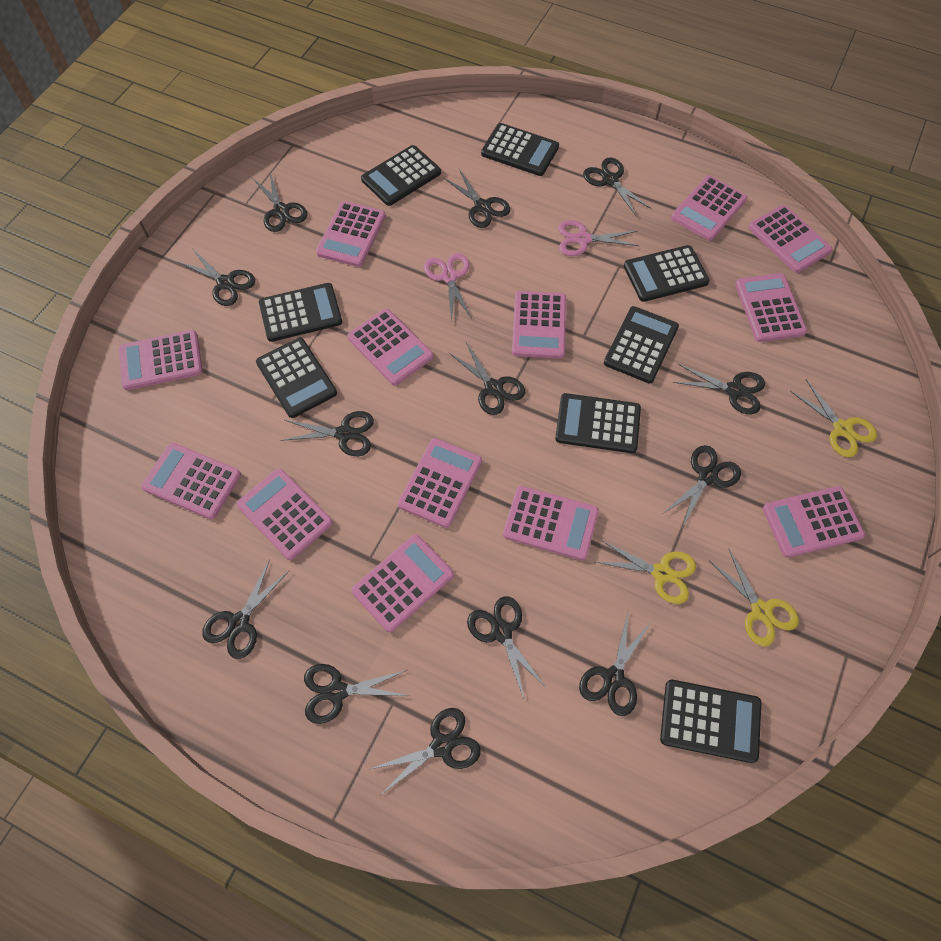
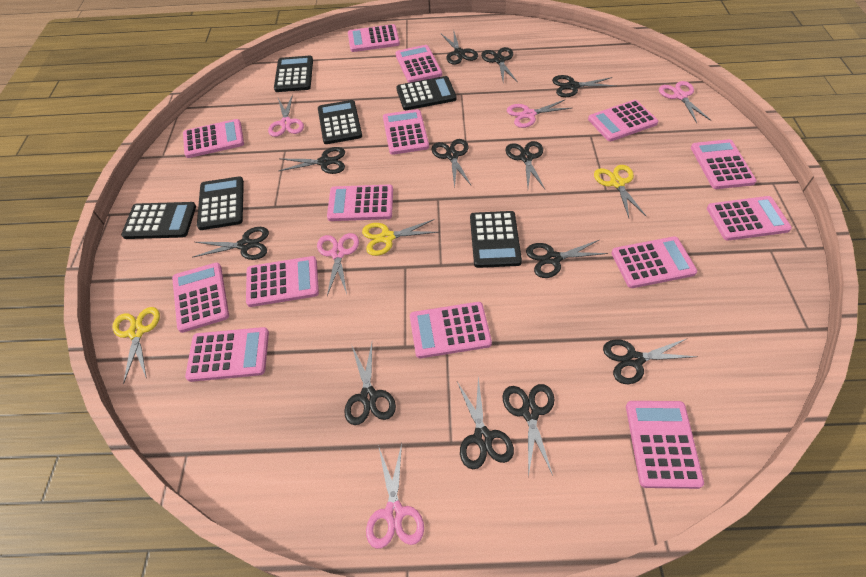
black calculator: [256,338,337,418] [259,283,342,342] [361,145,441,206] [481,123,559,176] [555,393,641,453] [604,306,679,383] [624,245,709,302] [660,680,761,763] = 8 -> [121,202,196,239] [197,177,244,230] [274,56,313,92] [318,100,362,144] [396,76,457,110] [470,211,522,268] = 6
black scissors: [179,250,255,306] [202,559,289,659] [253,172,307,232] [281,411,374,456] [304,664,410,724] [370,708,481,794] [443,169,510,228] [448,342,525,415] [467,596,547,699] [579,610,652,716] [583,158,652,216] [664,445,741,528] [673,364,765,414] = 13 -> [193,227,269,260] [279,147,345,174] [344,343,396,425] [431,139,472,188] [441,32,478,65] [457,377,514,469] [481,47,517,82] [502,384,554,477] [505,141,545,189] [526,240,608,278] [552,75,616,97] [603,338,698,384] = 12
pink calculator: [119,330,203,390] [141,443,241,519] [236,468,333,560] [316,201,386,267] [348,308,433,386] [351,535,454,632] [398,438,482,528] [503,486,599,560] [512,291,566,359] [671,175,747,241] [735,273,807,342] [748,205,832,273] [763,486,865,558] = 13 -> [172,262,229,333] [183,119,244,158] [185,327,269,382] [246,256,319,307] [327,185,393,221] [348,24,400,52] [383,109,429,155] [395,45,442,83] [410,302,492,358] [588,100,658,141] [611,236,697,288] [626,401,704,489] [691,139,757,189] [707,196,792,241] = 14
pink scissors: [424,253,472,322] [558,220,640,256] = 2 -> [268,94,304,137] [317,233,359,296] [366,444,424,549] [507,99,572,128] [659,81,711,123] = 5

